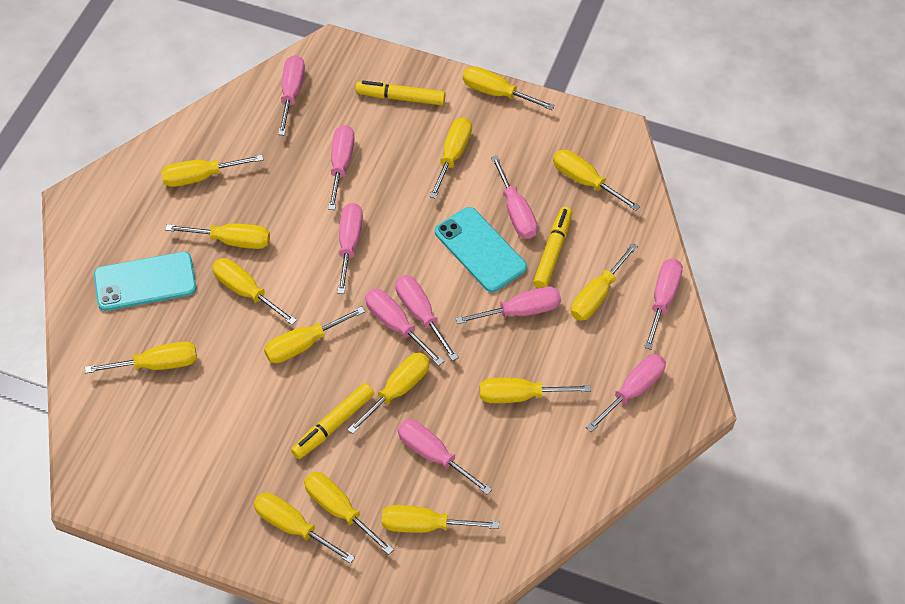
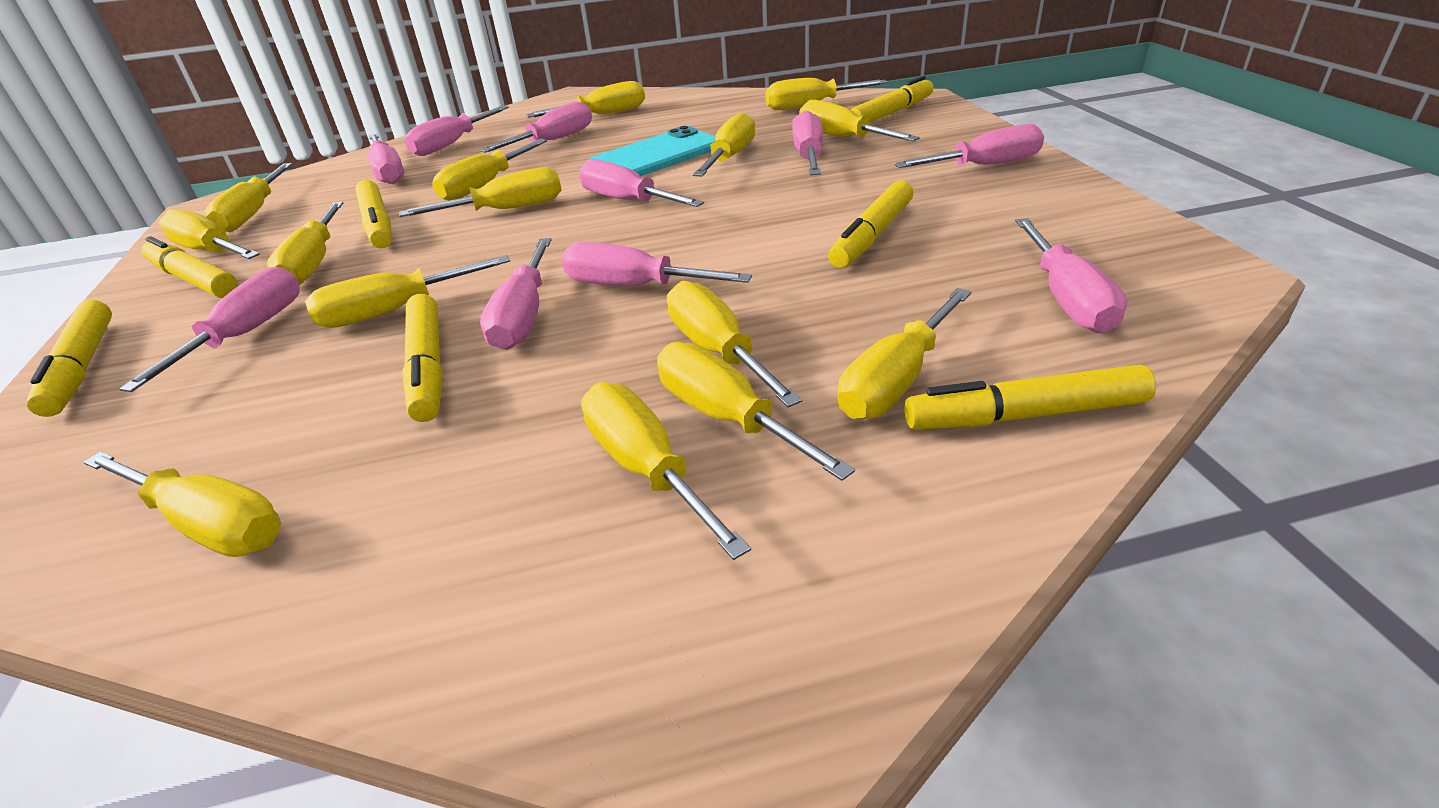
turquoise phone: [94,252,196,311] [435,207,527,292] = 2 -> [590,126,715,176] = 1
yellow marker: [291,383,374,459] [355,81,446,105] [533,207,572,288] = 3 -> [26,300,112,417] [141,236,238,298] [355,180,392,248] [402,294,443,422] [828,180,913,268] [850,76,934,122] [904,365,1156,430] = 7
yellow screwdriver: [85,342,197,373] [161,155,263,187] [165,223,270,249] [212,258,297,325] [254,493,355,564] [264,306,365,363] [304,472,394,555] [347,353,430,434] [382,505,499,533] [429,118,472,199] [463,66,555,110] [480,378,591,403] [553,150,640,211] [571,243,638,321] = 14 -> [83,451,281,557] [159,209,260,259] [205,163,292,232] [267,201,343,285] [305,255,510,328] [399,168,562,217] [432,139,547,201] [526,81,645,118] [581,382,751,560] [657,342,855,481] [667,281,802,407] [693,112,755,177] [765,78,888,110] [799,100,919,141] [838,288,971,419] = 15

